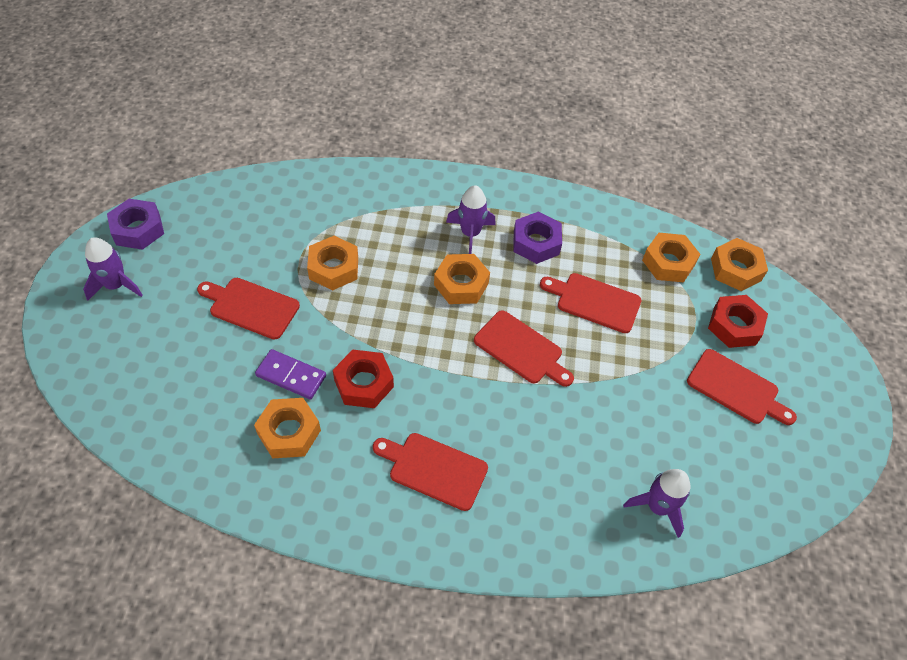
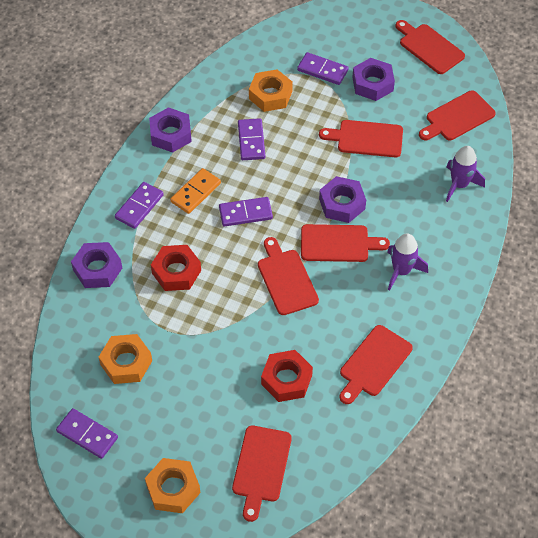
orange domino: none = 0 -> [170,168,221,214] = 1
orange nut: [254,398,321,459] [307,236,358,291] [434,254,490,304] [642,233,700,282] [711,238,768,291] = 5 -> [99,334,152,384] [145,458,200,513] [249,69,293,112] = 3
purple domino: [255,349,326,399] = 1 -> [56,408,118,459] [115,182,164,229] [219,197,273,227] [238,118,265,160] [297,52,349,85] = 5
purple nut: [107,199,164,250] [514,212,562,264] = 2 -> [71,242,122,288] [149,107,192,153] [319,176,366,223] [352,58,395,101] = 4
purple rocket: [83,237,143,301] [446,185,496,254] [623,469,691,538] = 3 -> [387,233,428,291] [446,146,485,202] = 2
red cutting board: [197,278,300,340] [373,433,488,511] [474,310,574,387] [540,273,641,333] [687,349,797,425] = 5 -> [232,425,292,522] [258,237,319,315] [301,224,390,262] [319,120,403,157] [340,325,413,404] [396,20,465,74] [419,90,496,140] = 7

